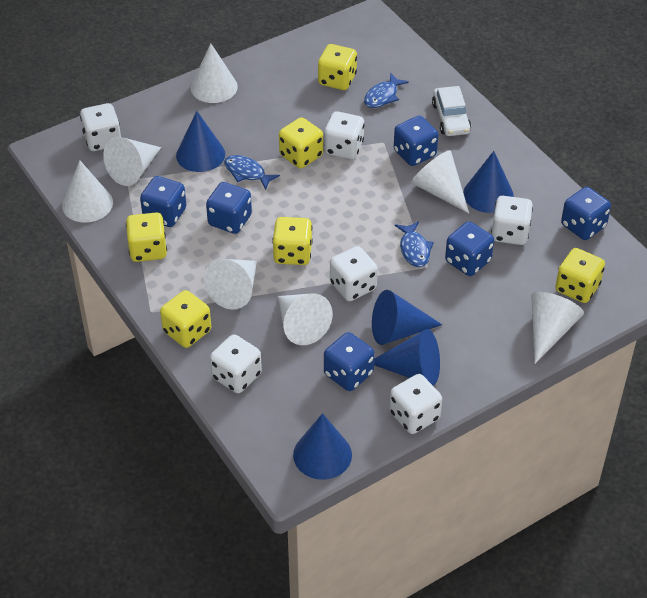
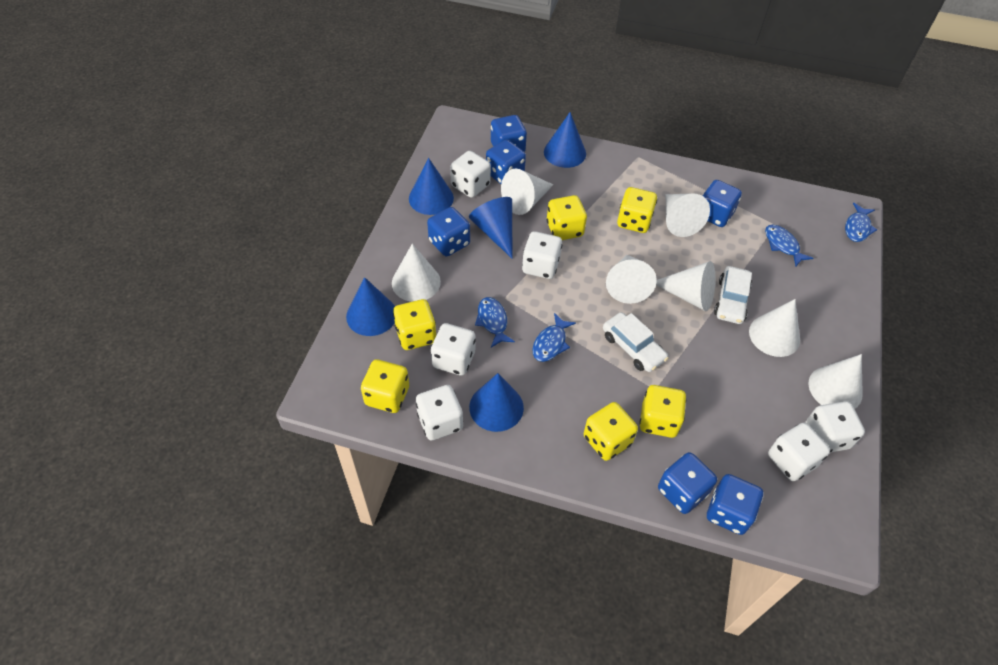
blue fish: [224,155,280,190] [364,73,409,108] [395,221,434,267] = 3 -> [475,297,515,348] [533,313,576,362] [765,225,813,266] [845,203,877,242] = 4
white car: [432,86,471,136] = 1 -> [603,312,669,372] [714,266,752,324] = 2

